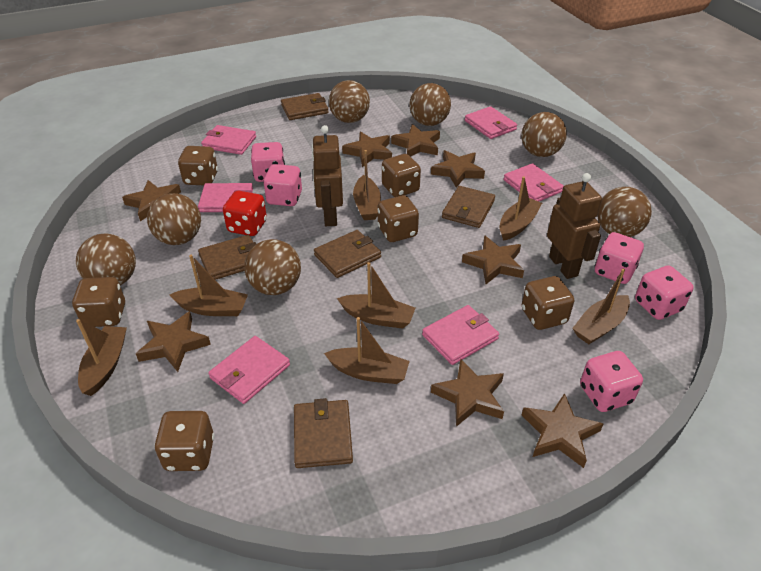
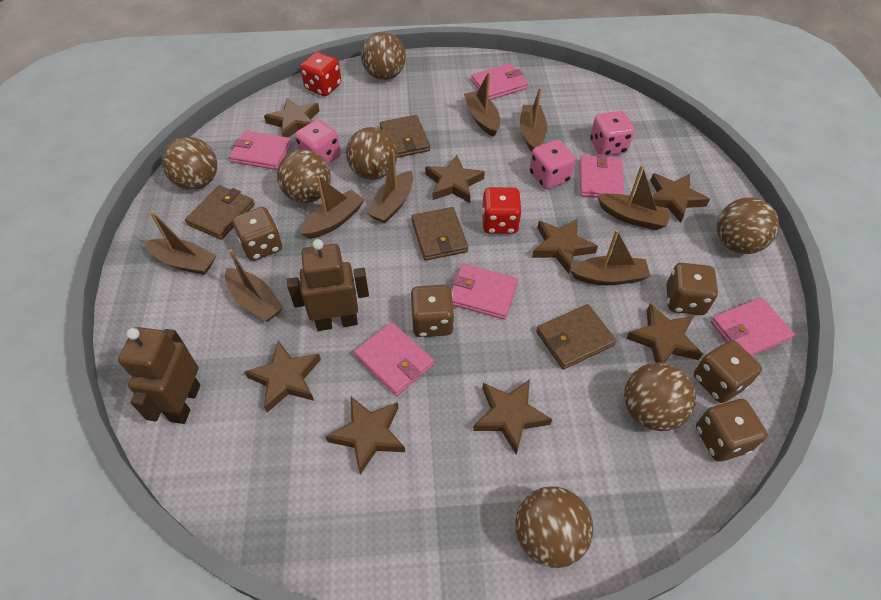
brown boat: [76,319,127,396] [170,255,248,316] [324,317,410,384] [337,262,415,329] [353,150,381,220] [500,177,542,241] [572,268,630,344] = 7 -> [145,211,216,275] [225,249,283,322] [301,176,365,239] [367,149,413,223] [464,72,500,137] [520,87,547,152] [569,230,651,285] [597,165,672,230] = 8
brown dice: [72,277,125,327] [154,411,214,471] [178,146,218,185] [378,195,419,242] [382,154,421,197] [522,276,574,330] = 6 -> [232,207,282,261] [410,285,455,337] [666,263,718,315] [693,340,762,403] [696,399,767,462] = 5
brown wallet: [198,235,256,280] [281,93,329,120] [294,398,353,468] [314,230,381,278] [442,186,495,228] = 5 -> [185,185,255,240] [380,115,430,158] [411,207,468,261] [536,304,616,369] = 4
pink dice: [251,142,285,182] [263,164,302,206] [580,351,643,412] [595,232,644,284] [635,266,694,320] = 5 -> [295,120,341,164] [529,140,576,189] [590,111,634,156] = 3
red dice: [223,191,267,236] = 1 -> [300,52,341,96] [482,187,522,234] = 2

